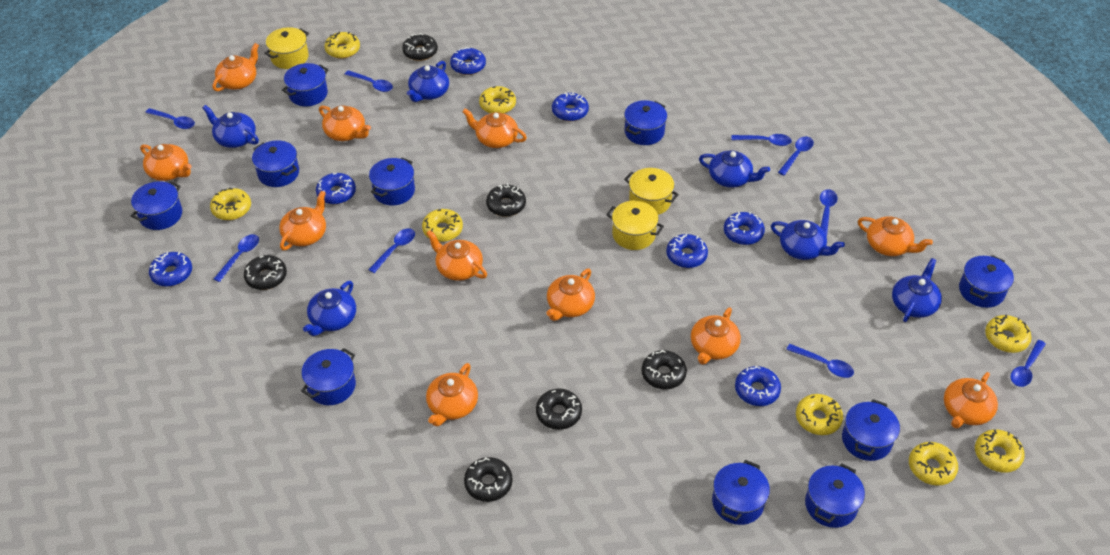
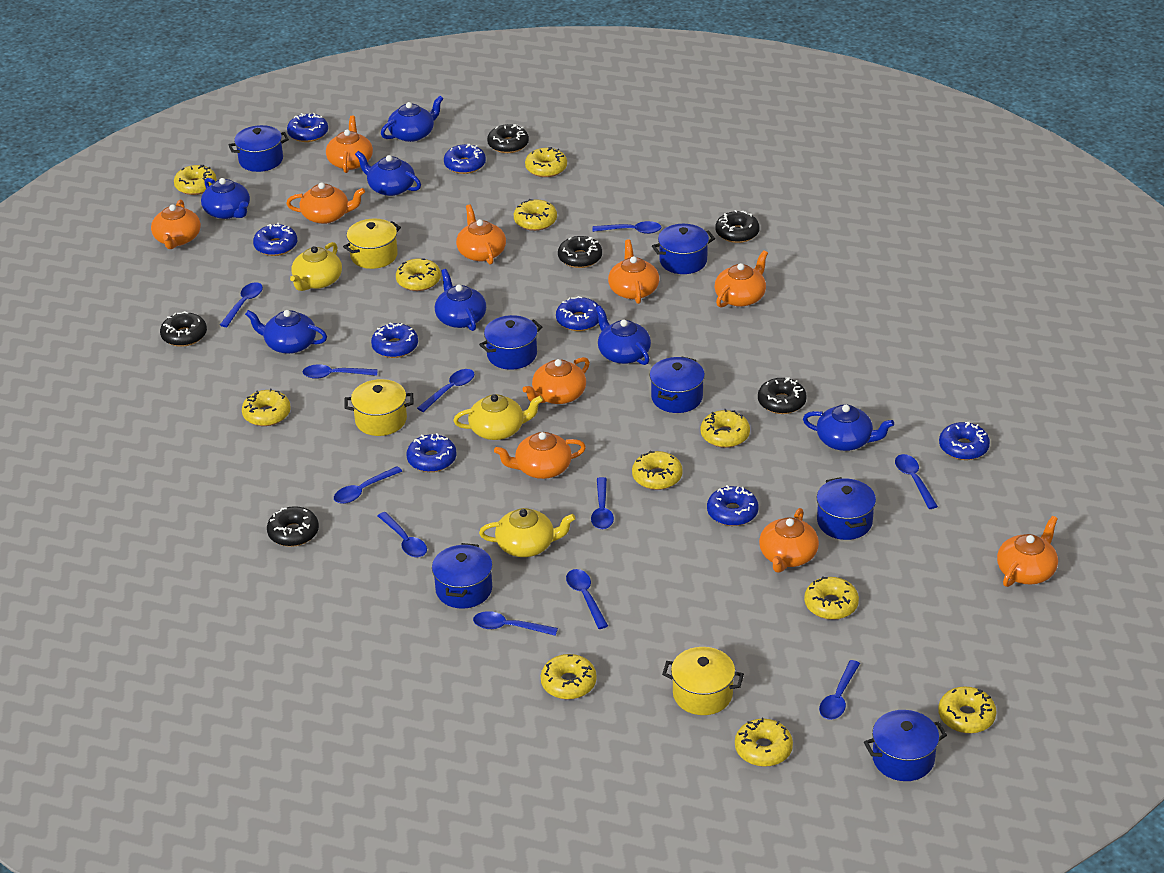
blue donut: [149,252,192,287] [316,173,356,204] [450,47,486,75] [552,92,589,121] [666,233,708,268] [724,212,765,245] [735,366,781,406] = 7 -> [253,223,297,256] [287,113,328,142] [371,323,418,358] [407,433,456,472] [444,144,486,174] [556,296,599,331] [707,485,759,526] [939,422,990,460] = 8
blue pot: [131,181,182,230] [252,140,299,187] [282,63,329,106] [301,348,356,405] [369,158,415,206] [624,100,667,145] [712,460,770,525] [805,463,865,528] [842,399,900,461] [959,255,1014,308] = 10 -> [229,125,289,172] [432,543,493,609] [479,315,542,370] [650,356,705,413] [652,224,715,274] [817,477,876,540] [864,710,947,781] = 7
blue spoon: [145,108,195,129] [214,234,259,282] [344,70,393,92] [368,229,415,273] [732,134,792,146] [778,137,814,175] [786,344,854,378] [820,189,837,237] [1011,340,1046,387] = 9 -> [220,282,263,327] [303,364,378,379] [334,466,402,504] [378,512,427,557] [417,369,474,412] [473,611,558,636] [566,569,608,629] [591,477,614,529] [592,221,662,234] [819,660,860,720] [895,454,938,509] = 11
blue teapot: [203,105,259,148] [303,281,356,336] [407,61,449,102] [699,150,770,188] [771,220,845,260] [892,258,942,322] = 6 -> [201,178,250,219] [245,310,327,354] [355,151,421,196] [381,96,443,142] [435,269,486,331] [596,306,651,365] [803,404,894,451] = 7
orange teapot: [140,144,192,181] [212,43,259,91] [279,191,326,250] [319,105,371,141] [426,230,487,281] [426,363,478,427] [462,109,527,148] [546,269,595,321] [691,307,741,365] [858,217,933,256] [944,372,998,429] = 11 -> [151,200,201,249] [286,182,365,224] [326,116,373,173] [456,204,506,265] [494,432,586,479] [522,357,590,404] [608,239,659,304] [714,250,768,307] [759,508,819,573] [997,516,1058,587] = 10
yellow donut: [210,187,251,220] [325,31,360,59] [422,209,463,242] [479,86,516,114] [796,394,843,435] [909,442,958,486] [975,429,1025,473] [985,315,1032,353] = 8 -> [174,165,217,195] [242,388,291,426] [396,258,441,291] [514,199,557,231] [525,147,567,177] [541,654,597,699] [632,451,683,490] [700,409,750,448] [735,718,793,767] [804,577,859,620] [938,686,996,733] = 11
yellow teapot: none = 0 -> [290,242,342,291] [453,394,543,440] [479,508,576,557] = 3

